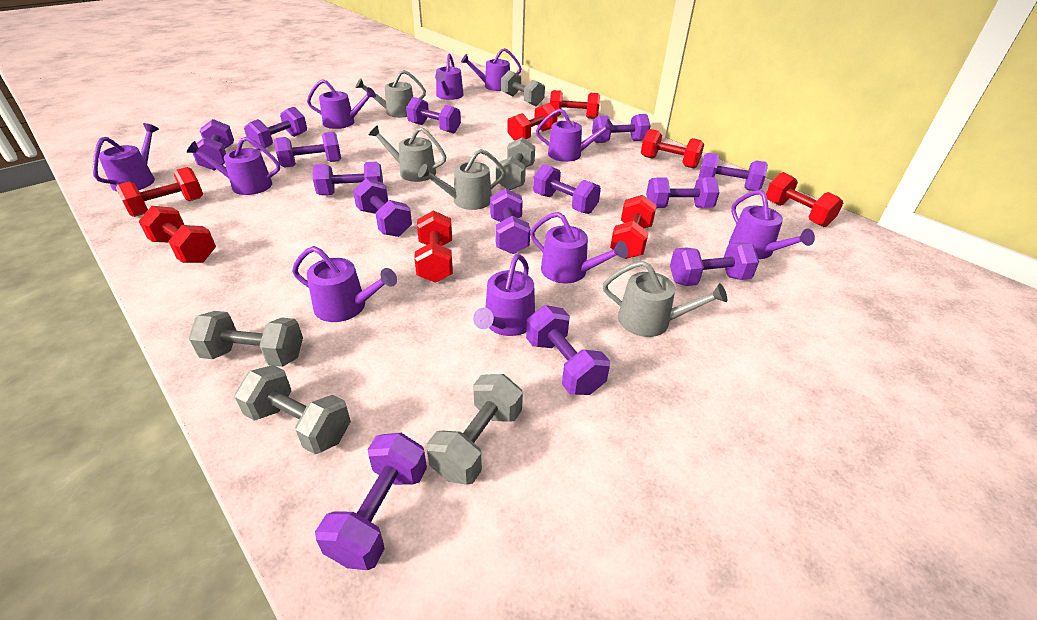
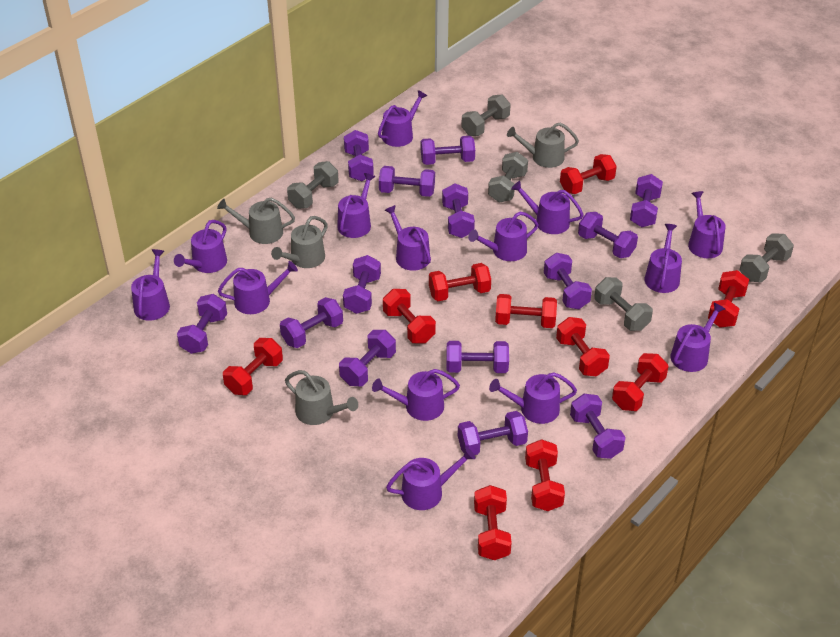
purple watering can: [93,123,159,192] [187,137,280,195] [292,246,397,322] [307,79,376,129] [435,53,464,100] [461,48,522,91] [473,254,535,336] [530,212,628,283] [536,108,614,162] [729,190,815,259] = 10 -> [131,249,170,321] [174,220,227,273] [218,261,298,314] [337,173,376,238] [372,369,460,421] [378,90,427,147] [385,205,431,271] [386,447,476,510] [468,212,539,261] [489,372,577,424] [511,181,584,234] [645,224,682,293] [671,303,725,372] [688,191,726,258] = 14
red dumbbell: [116,167,203,217] [139,206,216,263] [414,210,453,283] [507,103,558,141] [550,90,600,119] [610,195,657,259] [641,129,704,169] [766,172,843,227] = 8 -> [223,338,283,395] [383,289,436,343] [429,263,491,301] [474,485,512,560] [495,294,557,328] [525,439,565,511] [556,317,610,376] [560,154,617,194] [612,353,669,411] [708,270,749,328] = 10

